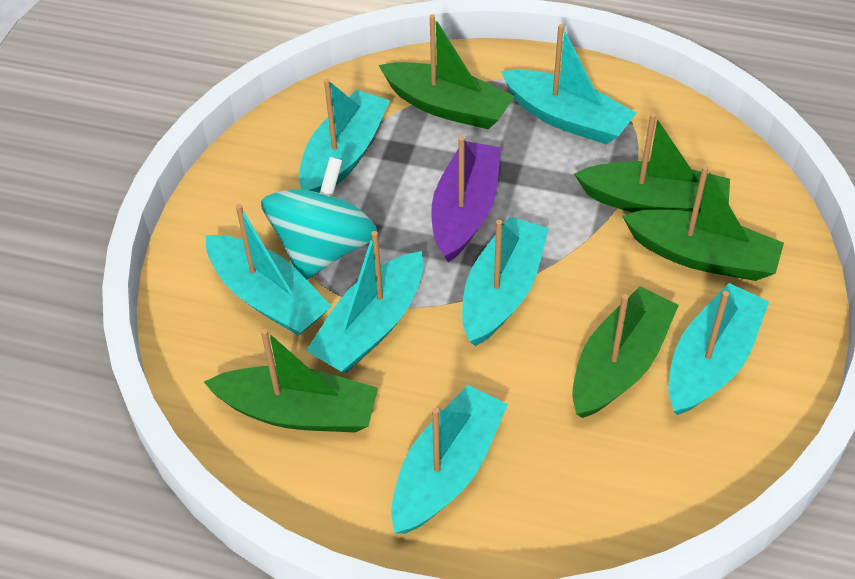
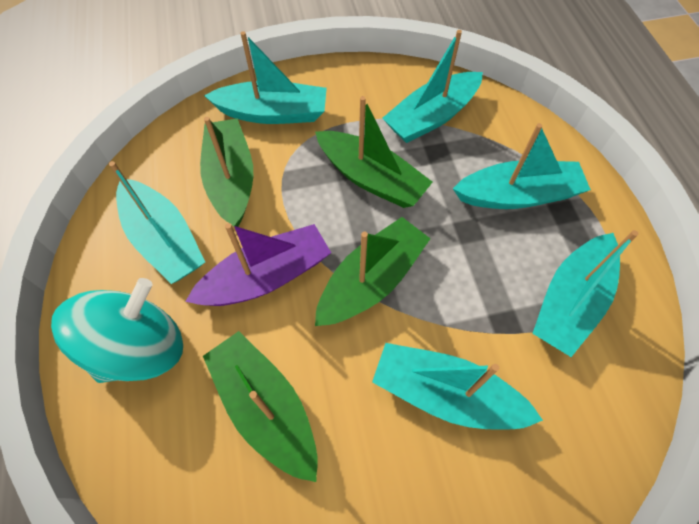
green boat: [204,329,378,433] [378,14,515,129] [572,286,679,418] [574,113,730,213] [622,165,784,281] = 5 -> [200,117,253,227] [203,331,318,482] [315,96,433,208] [315,217,431,326] = 4
turquoise boat: [206,204,332,336] [299,79,390,193] [306,231,424,373] [391,385,508,534] [462,217,549,346] [501,24,636,145] [668,283,769,415] = 7 -> [109,161,205,284] [204,31,327,124] [372,343,543,430] [382,30,483,143] [453,123,591,209] [532,230,639,357] = 6

